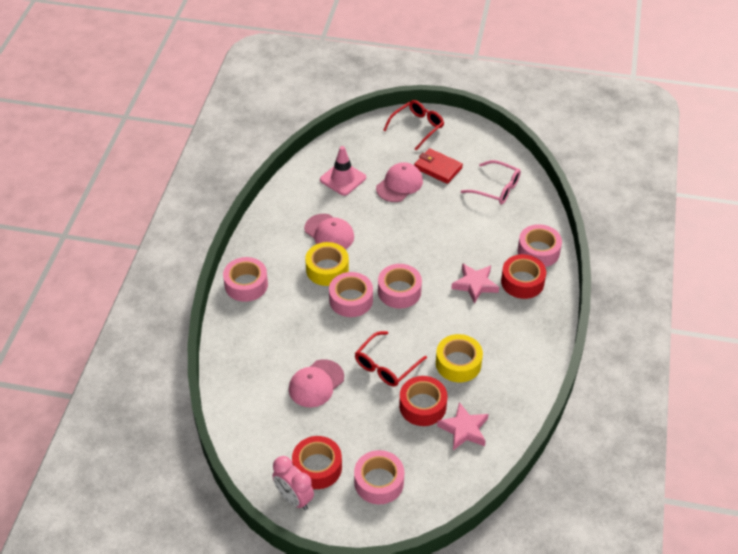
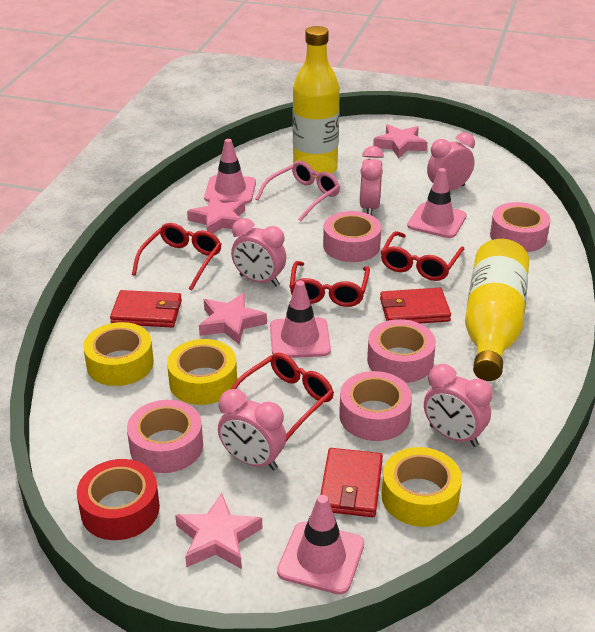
pink cap: [289,359,344,407] [304,214,354,249] [376,162,423,202] = 3 -> none = 0
pink clock: [272,456,314,510] = 1 -> [218,389,286,470] [231,218,286,286] [360,146,384,215] [424,364,493,447] [427,132,475,191] = 5
pink star: [437,402,488,450] [451,263,499,304] = 2 -> [175,493,263,569] [187,195,245,234] [199,293,267,344] [373,124,427,158] = 4
pink traffic cone: [320,146,366,196] = 1 -> [204,139,256,204] [270,281,331,358] [277,495,364,595] [407,168,467,238] = 4
red glasses: [355,331,427,387] [383,100,444,151] = 2 -> [132,223,222,290] [231,353,334,441] [289,261,370,307] [381,231,464,281] = 4
red tape: [292,436,342,489] [399,376,447,426] [501,254,546,299] = 3 -> [77,459,160,540] = 1
red wallet: [414,148,463,184] = 1 -> [110,290,182,328] [320,448,383,517] [380,288,451,323] = 3
yellow bottle: none = 0 -> [293,26,340,179] [465,239,529,381] = 2
yellow tape: [305,242,349,286] [436,334,483,382] = 2 -> [83,322,154,386] [167,339,237,405] [381,447,462,527] = 3

